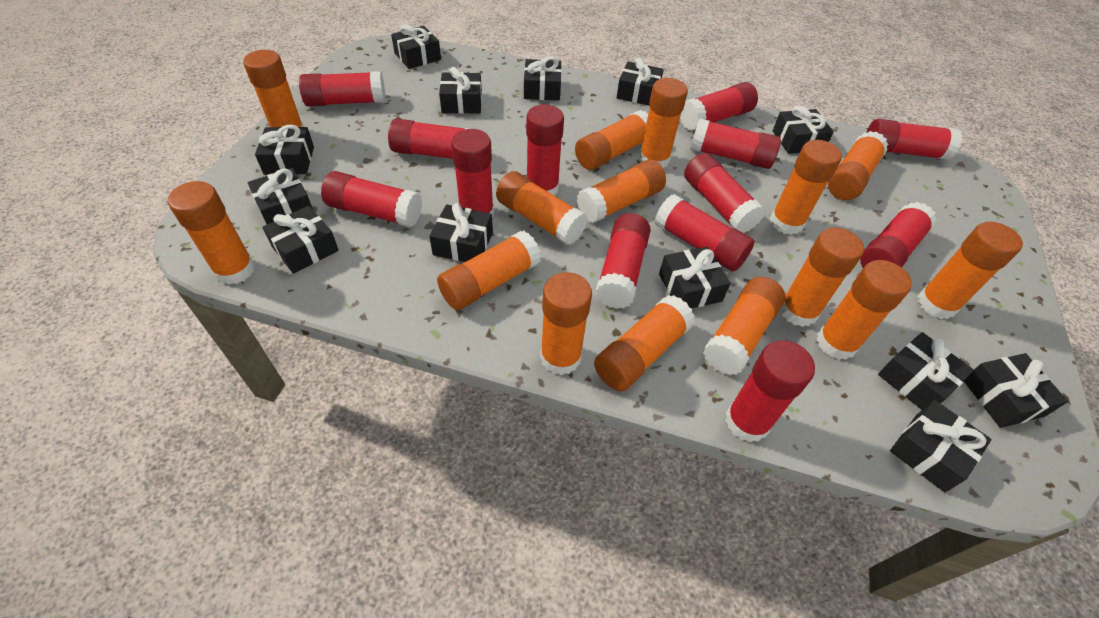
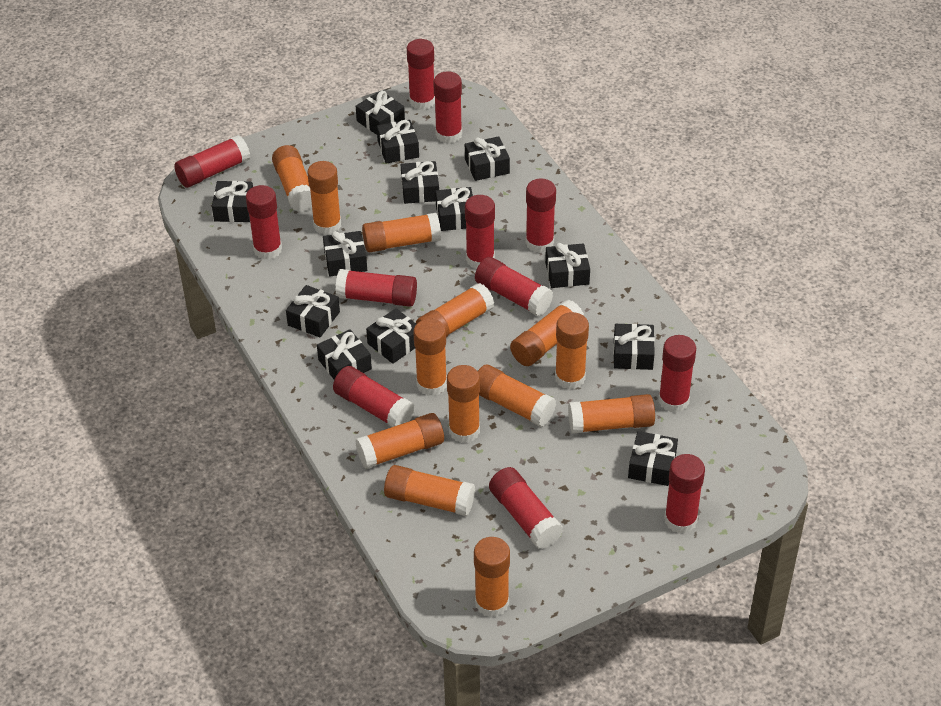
orange glue stick: [168,181,255,285] [243,50,304,127] [437,231,541,310] [496,171,588,245] [540,272,592,375] [575,110,648,170] [577,159,666,223] [594,295,695,391] [639,78,688,168] [703,277,785,375] [770,140,842,235] [780,228,864,327] [816,260,912,360] [828,131,888,200] [917,222,1023,319] = 15 -> [272,145,312,212] [307,161,341,235] [355,413,444,469] [362,213,441,252] [384,465,475,516] [413,319,447,396] [416,283,494,337] [447,365,480,443] [474,537,510,618] [478,365,556,427] [510,299,584,366] [555,312,589,389] [568,394,655,434] = 13
red glue stick: [299,71,386,107] [321,171,422,227] [388,119,470,159] [451,129,494,217] [526,105,564,196] [595,213,651,309] [655,194,755,271] [680,82,758,131] [684,153,765,233] [690,118,781,169] [725,340,815,442] [860,202,937,268] [866,119,962,160] = 13 -> [174,135,250,188] [246,185,282,260] [333,366,415,427] [335,269,417,307] [407,39,435,110] [433,71,462,143] [465,195,495,269] [475,257,553,316] [489,467,563,549] [526,179,556,253] [659,335,696,413] [664,454,705,533] = 12

